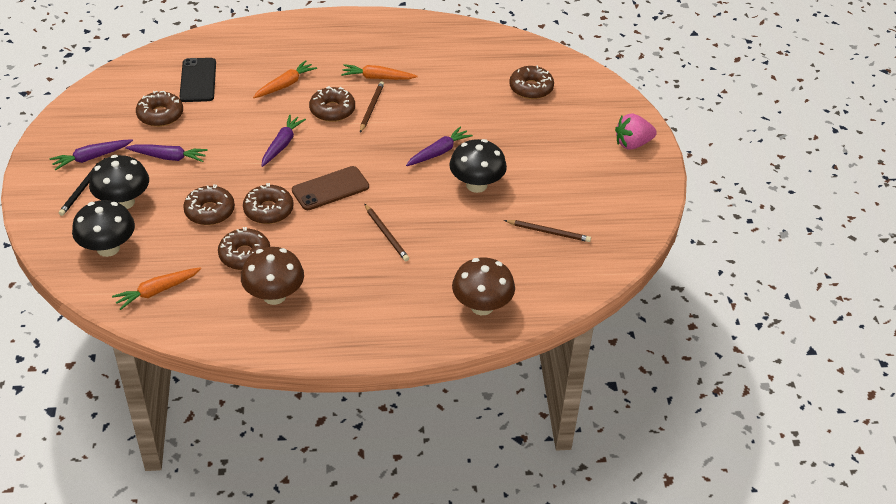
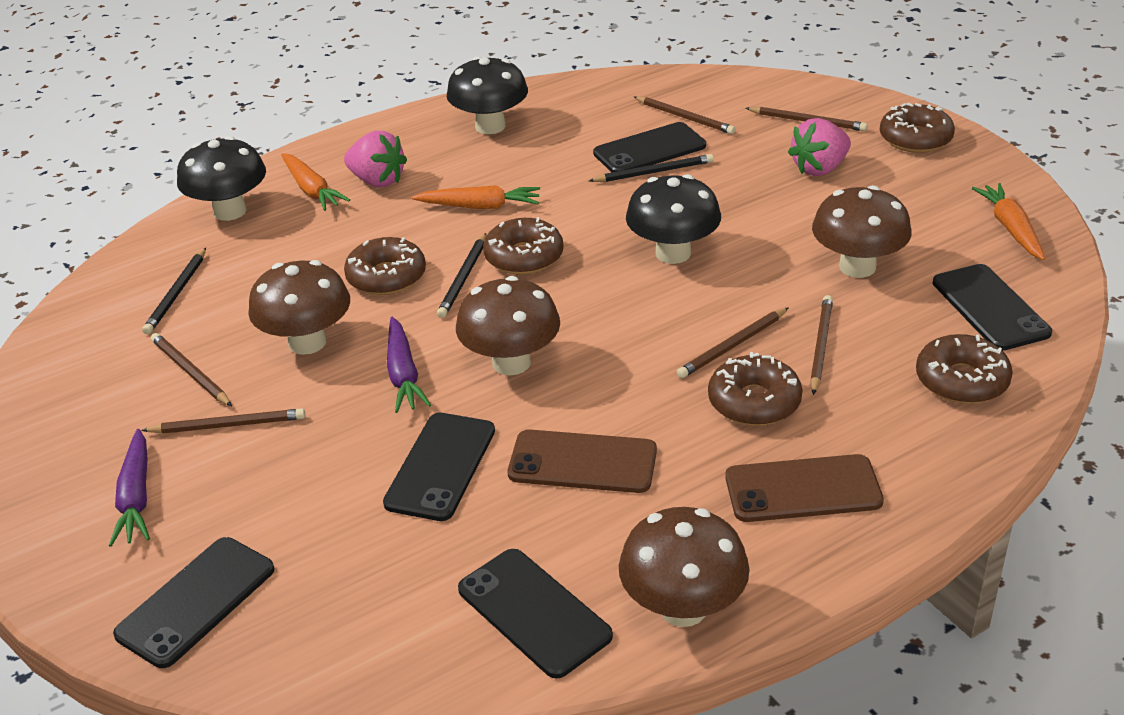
black pencil: [59,158,105,216] = 1 -> [142,248,206,334] [437,233,486,318] [589,154,714,182] = 3
black phone: [179,58,216,102] = 1 -> [113,537,274,668] [383,413,495,521] [458,549,613,679] [593,122,706,172] [933,264,1052,350] = 5
brown donut: [136,91,183,127] [183,184,235,225] [218,227,270,270] [243,183,293,224] [309,86,355,122] [509,65,554,99] = 6 -> [344,237,426,295] [483,217,564,275] [708,352,802,426] [880,103,955,153] [916,334,1013,404] = 5
brown mushroom: [241,247,304,305] [452,257,515,315] = 2 -> [248,260,350,355] [456,276,560,375] [619,507,750,627] [812,185,912,278] = 4
brown pencil: [360,81,384,133] [364,204,409,261] [504,220,591,242] = 3 -> [141,408,305,434] [151,333,232,406] [634,96,735,134] [677,307,789,378] [746,107,868,131] [810,295,833,395] = 6
brown phone: [292,166,369,210] = 1 -> [508,429,657,493] [725,454,884,522] = 2
pink strawberry: [615,114,657,150] = 1 -> [344,131,407,187] [788,118,851,176] = 2
purple carrot: [50,139,133,171] [125,144,208,162] [261,115,306,167] [406,126,473,166] = 4 -> [109,429,150,547] [387,317,431,413] = 2

